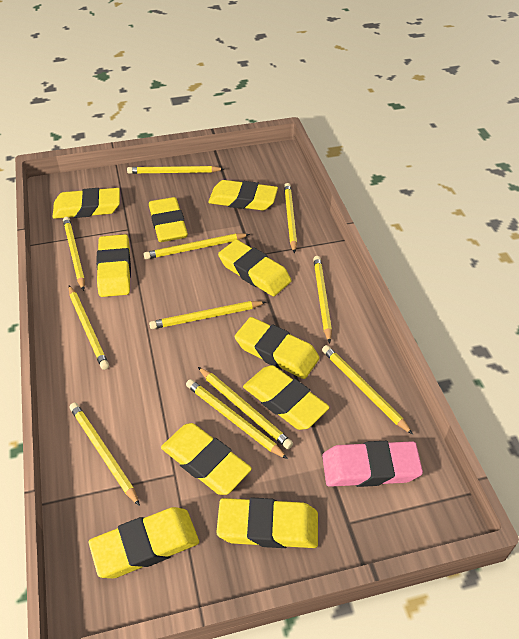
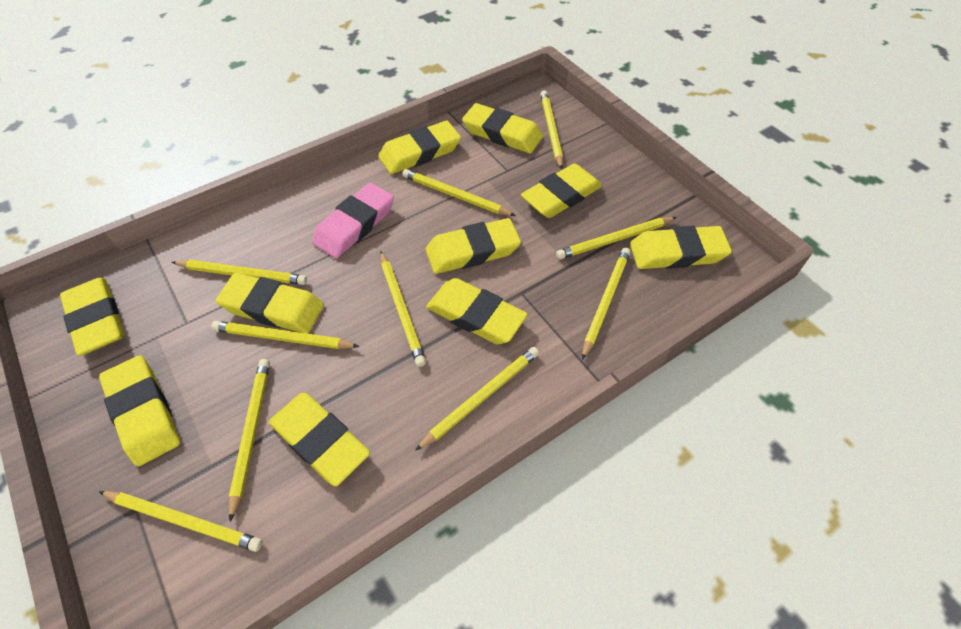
yellow pencil: [63,217,85,291] [69,285,109,370] [69,403,140,506] [127,166,224,174] [144,234,250,259] [149,301,266,329] [186,379,288,459] [198,367,293,449] [284,183,297,253] [313,256,332,343] [322,345,413,435] = 11 -> [99,491,263,552] [172,260,307,285] [211,321,360,349] [229,359,270,522] [380,251,426,367] [402,169,516,216] [415,347,539,451] [540,91,563,170] [556,217,677,259] [582,247,631,360] = 10

